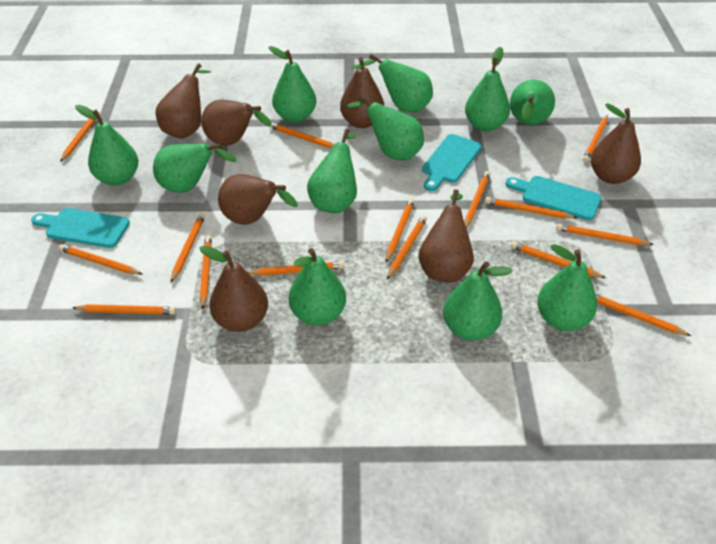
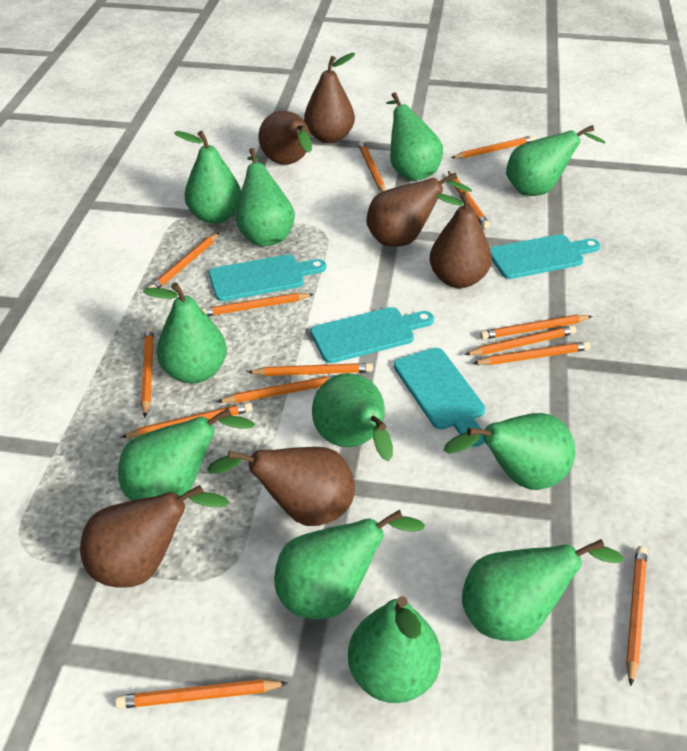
brown pear: [156,63,211,139] [199,246,268,332] [201,100,272,145] [218,174,298,225] [340,57,384,128] [418,189,474,283] [591,103,641,184] = 7 -> [80,485,229,588] [207,447,355,526] [259,111,312,165] [304,53,355,143] [367,173,472,247] [430,192,492,288] = 6
orange pencil: [59,244,142,275] [60,111,100,162] [72,304,176,315] [171,213,205,283] [200,235,212,310] [248,262,344,276] [269,122,335,149] [386,198,415,262] [387,216,427,279] [464,171,490,228] [485,197,577,219] [511,242,606,278] [556,223,654,245] [583,115,608,162] [596,294,691,336] = 15 -> [115,679,288,709] [121,402,253,438] [141,327,154,418] [148,233,219,288] [202,293,314,316] [217,375,336,403] [247,363,373,376] [358,141,385,192] [448,171,490,229] [451,136,535,159] [464,325,576,355] [472,341,590,365] [480,315,592,340] [626,546,647,686] = 14
turquoise cutting board: [31,208,130,248] [422,134,482,191] [506,176,601,220] = 3 -> [209,255,326,301] [310,307,434,363] [394,348,485,447] [490,234,600,279] = 4

